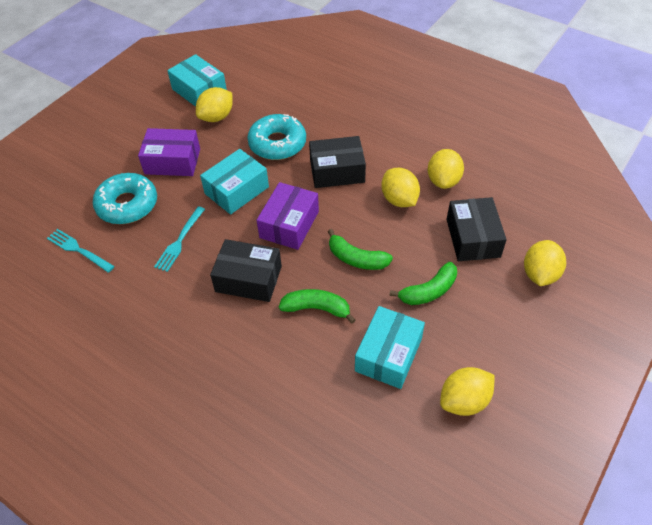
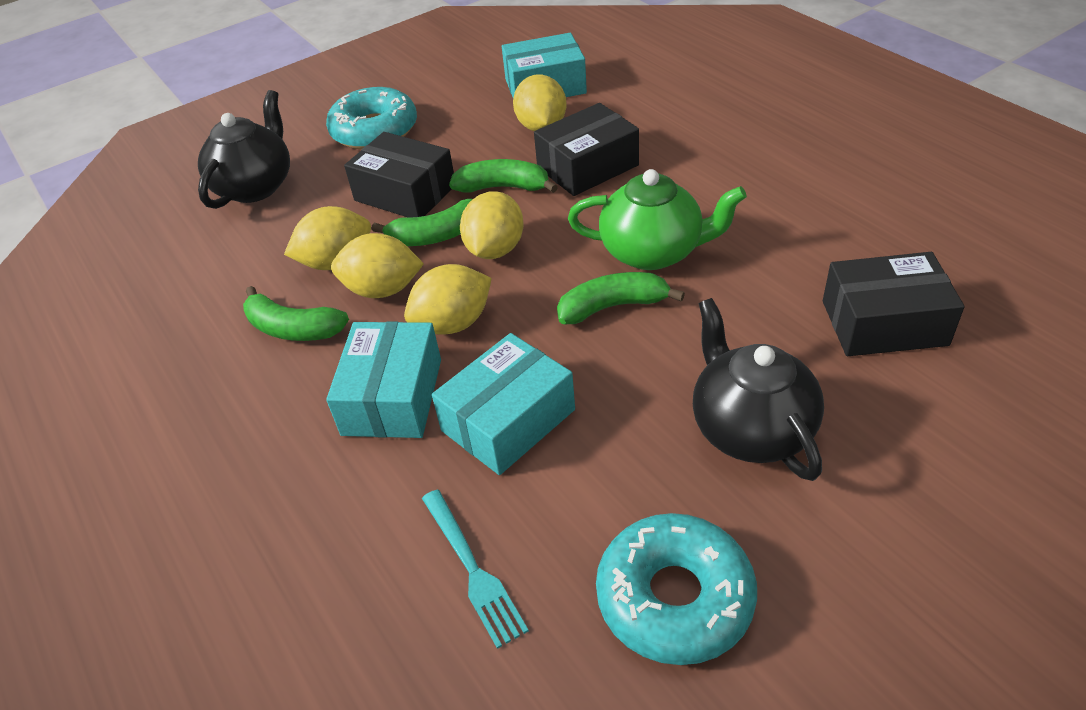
black teapot: none = 0 -> [198,90,290,209] [693,298,824,481] = 2
green banana: [279,289,356,324] [328,229,393,270] [389,262,457,305] = 3 -> [243,286,349,341] [371,199,473,246] [449,159,558,193] [557,272,685,324] = 4
green teapot: none = 0 -> [568,169,747,270] = 1
purple box: [138,128,200,176] [257,182,319,250] = 2 -> none = 0
turquoise fork: [47,229,115,273] [154,206,205,272] = 2 -> [422,490,529,649] = 1

